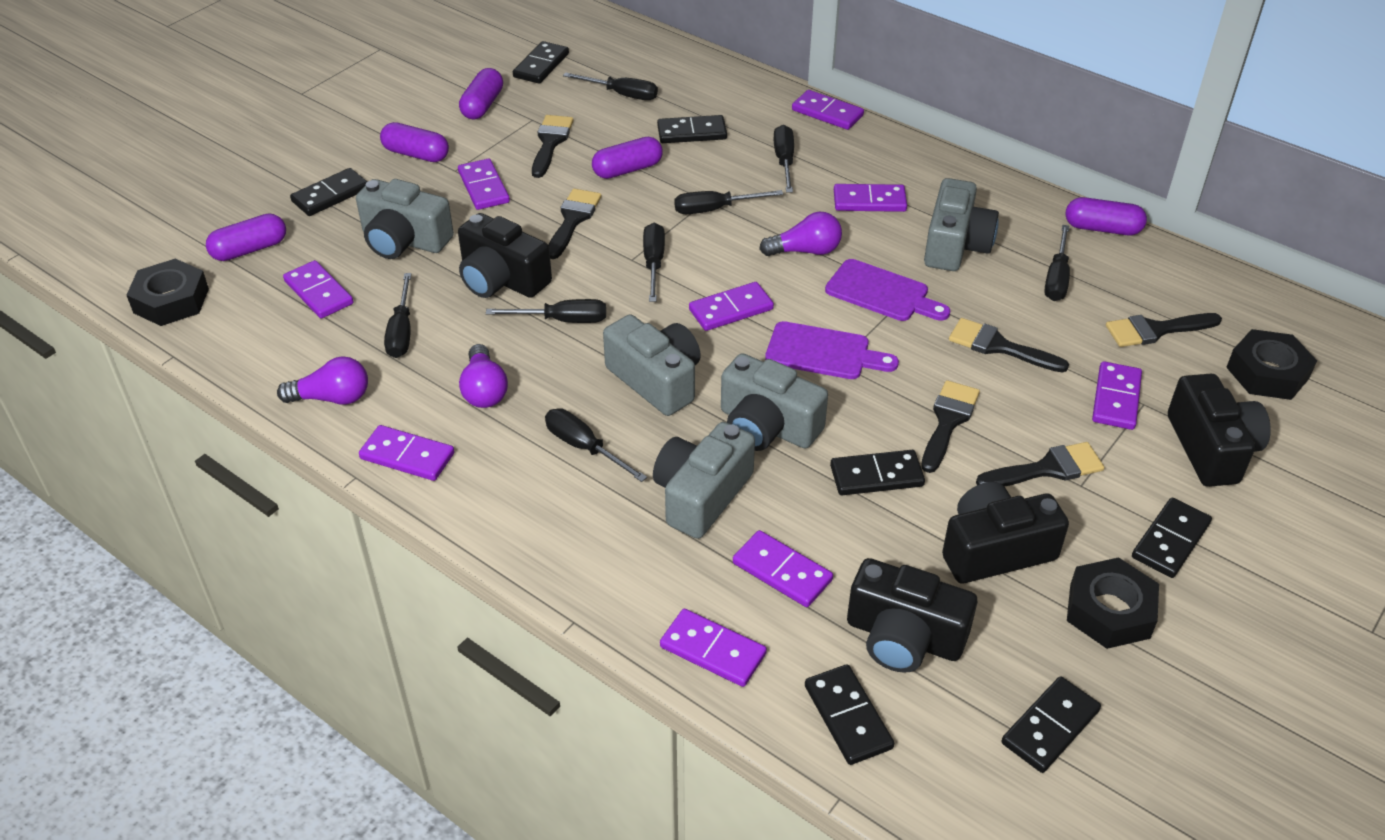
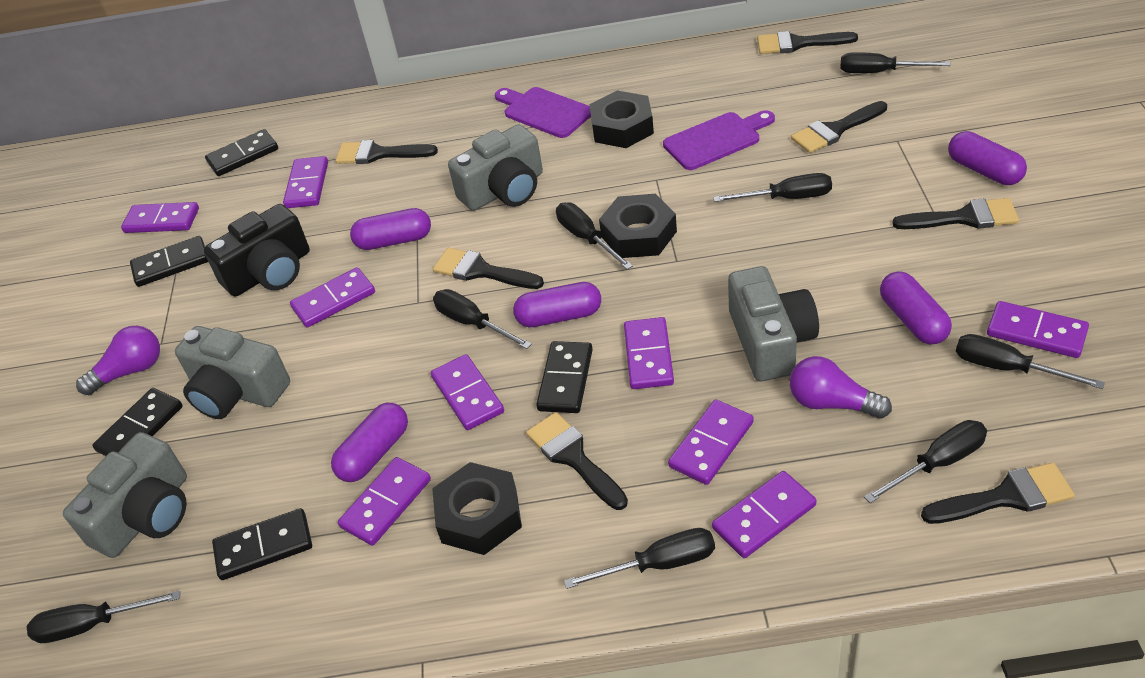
black brush: [532,115,574,178] [548,189,601,259] [921,380,980,473] [949,318,1069,373] [976,442,1104,487] [1106,313,1222,347] = 6 -> [336,140,438,164] [433,248,544,289] [526,412,628,510] [757,31,858,54] [791,101,887,153] [892,198,1019,229] [921,462,1075,524] = 7
black camera: [458,213,552,298] [847,558,977,673] [942,482,1069,583] [1168,374,1271,487] = 4 -> [204,204,310,297] = 1
black domino: [290,168,367,216] [513,41,569,84] [657,115,727,143] [805,664,894,765] [830,450,925,495] [1002,676,1101,773] [1132,497,1212,578] = 7 -> [92,388,183,456] [130,236,208,287] [205,129,278,176] [212,508,312,580] [536,341,593,413] = 5
grey camera: [356,179,454,259] [603,314,701,416] [653,422,755,539] [721,353,828,451] [924,178,999,271] = 5 -> [63,432,187,558] [175,326,290,419] [448,125,543,211] [728,266,819,381] = 4
purple light bulb: [277,357,368,405] [459,344,508,408] [759,212,842,256] = 3 -> [76,326,160,395] [790,356,892,419] = 2

